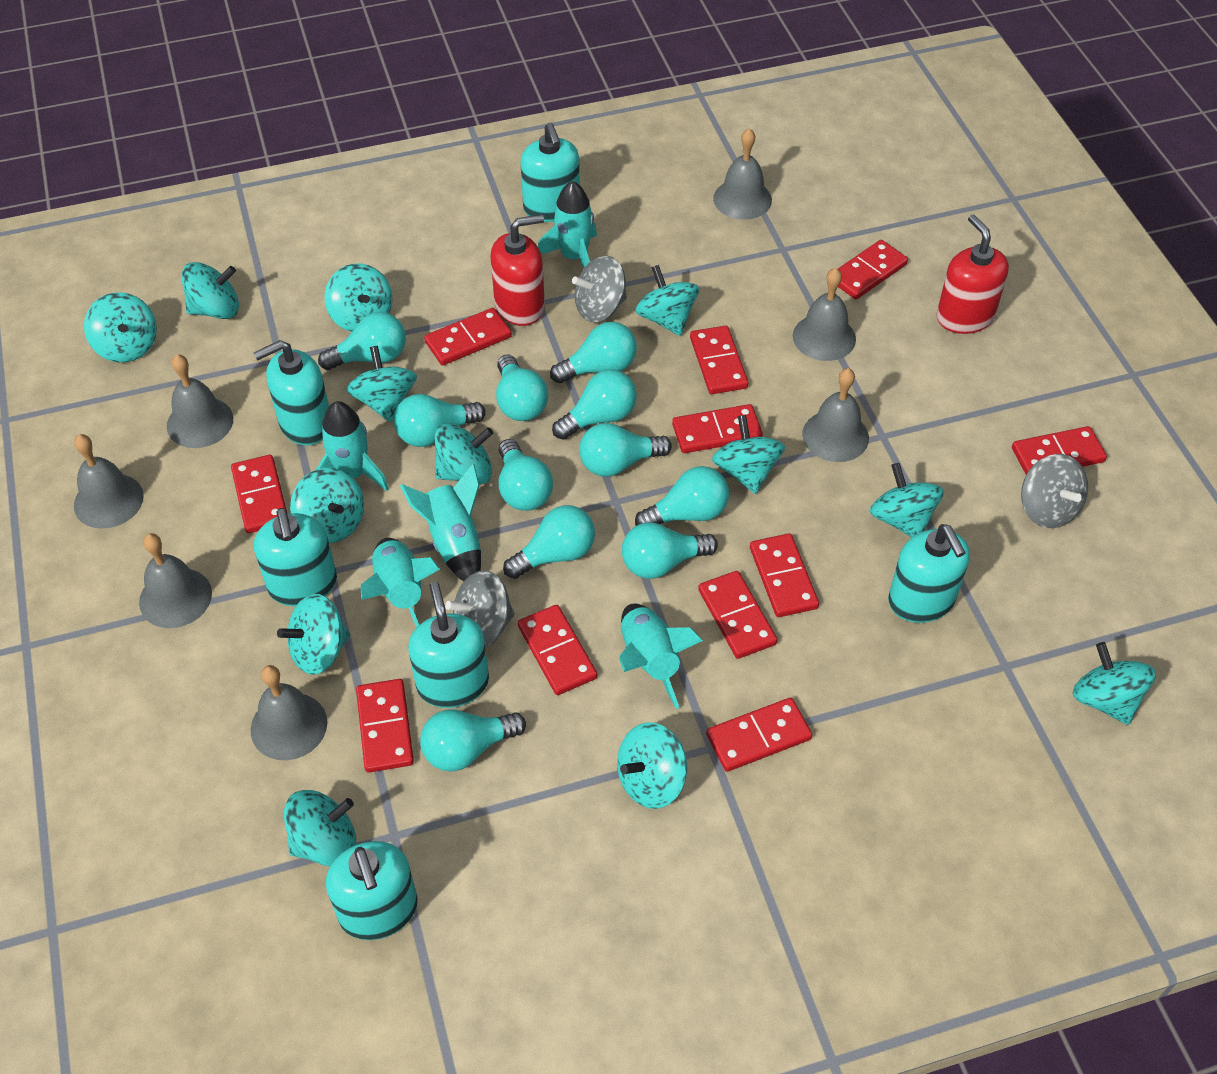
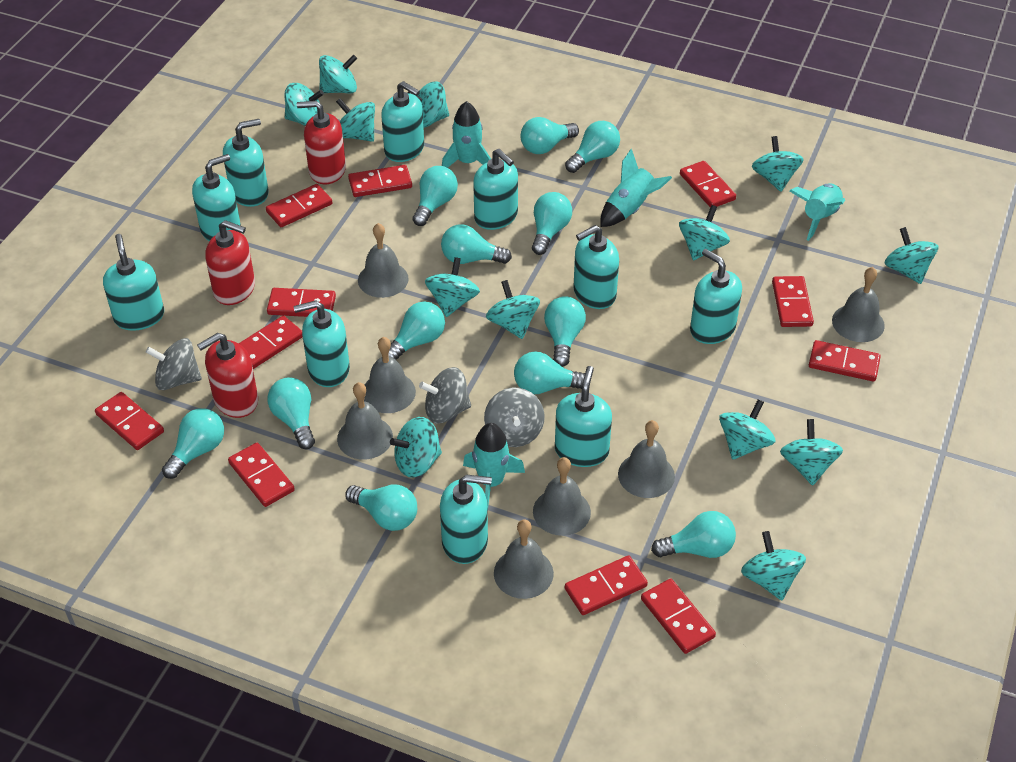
red soap dispenser: [490,214,545,326] [937,214,1009,334] = 2 -> [197,333,258,418] [205,220,255,305] [297,101,346,184] = 3
turquoise light bulb: [318,312,406,370] [394,394,486,447] [420,709,526,771] [496,354,548,421] [499,439,553,511] [503,505,595,579] [550,322,637,384] [552,369,637,439] [579,423,672,477] [622,522,718,579] [635,466,729,526] = 11 -> [162,408,224,479] [267,377,315,449] [345,484,417,531] [388,301,445,360] [413,166,458,226] [441,224,512,264] [514,351,585,394] [520,117,579,154] [532,192,572,255] [544,296,586,367] [565,121,620,173] [651,511,736,558] = 12
turquoise rocket: [316,401,389,491] [360,538,440,628] [400,463,481,581] [538,181,597,268] [619,604,703,709] = 5 -> [442,101,491,168] [463,423,525,511] [601,149,672,227] [790,183,845,241] = 4
turquoise soap dispenser: [254,340,329,445] [254,508,337,606] [326,841,418,940] [408,582,489,708] [520,123,580,222] [888,524,970,623] = 6 -> [103,234,164,331] [192,154,241,241] [223,119,269,207] [294,301,350,387] [381,81,424,162] [440,475,492,564] [473,149,518,230] [555,366,612,467] [573,225,619,309] [690,249,742,344] = 10

